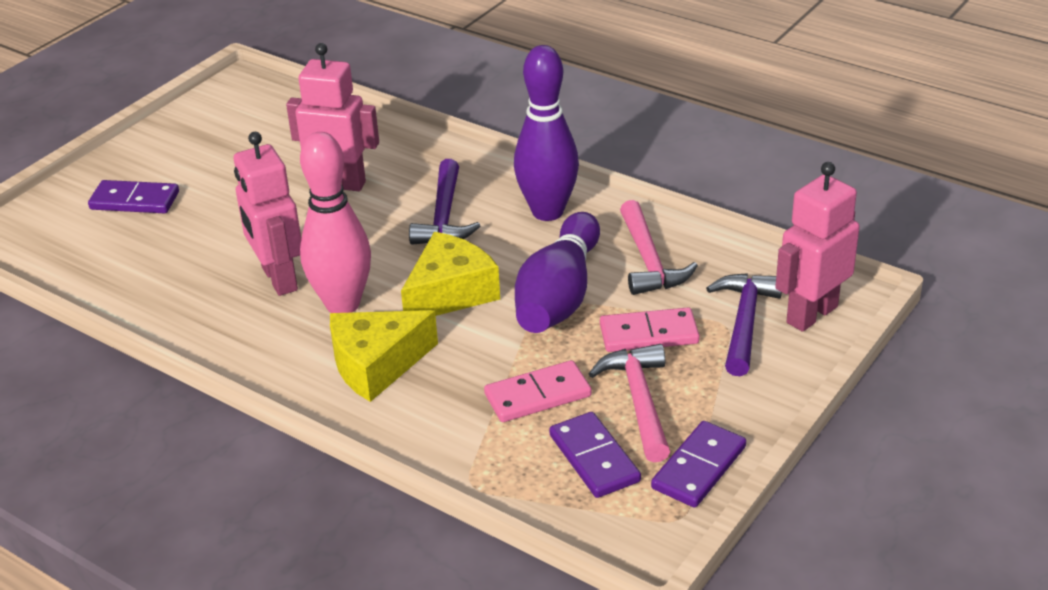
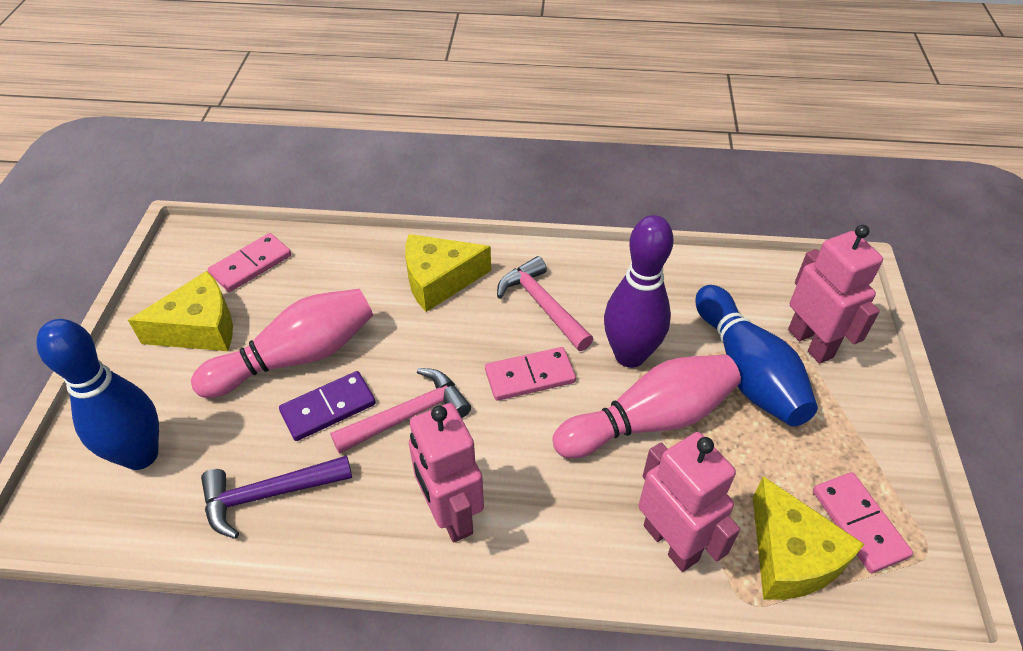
blue bowling pin: none = 0 -> [36,319,159,470] [695,285,818,426] = 2
pink bowling pin: [300,132,371,313] = 1 -> [191,289,373,398] [552,354,741,458] = 2
pink domino: [484,360,592,422] [600,308,700,352] = 2 -> [208,233,291,292] [485,347,576,401] [813,472,913,573] = 3
purple bowling pin: [514,45,579,221] [515,212,600,333] = 2 -> [604,215,674,368] = 1
purple domino: [88,180,179,213] [549,412,641,498] [651,421,746,508] = 3 -> [279,371,376,441] = 1
purple hammer: [409,159,480,245] [706,273,782,376] = 2 -> [201,455,352,539] = 1
yellow cheese: [330,310,438,402] [401,232,500,316] = 2 -> [128,271,233,351] [405,234,491,312] [753,476,865,600] = 3

